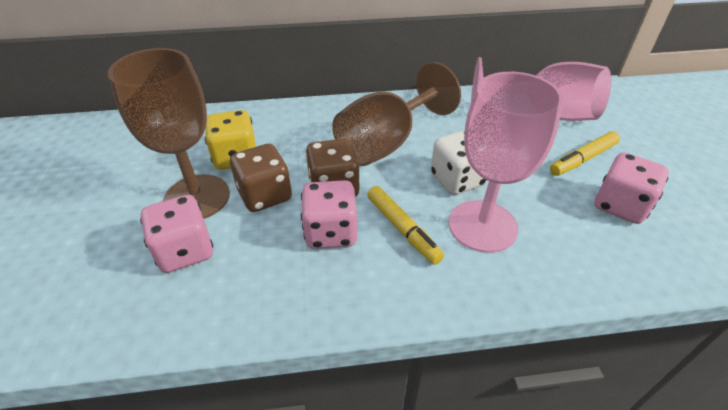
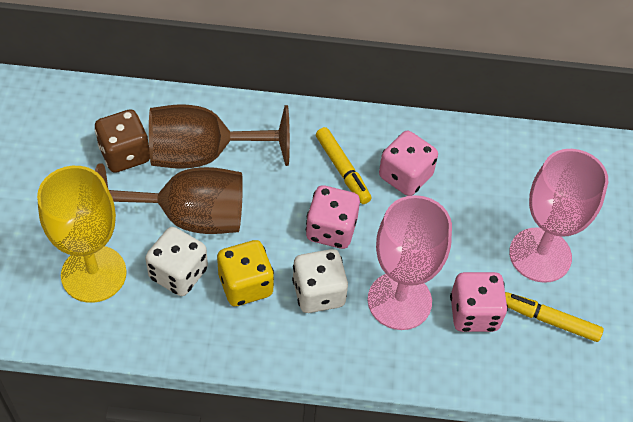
brown dice: [230,144,292,212] [305,138,359,197] = 2 -> [95,109,150,173] = 1
white dice: [431,130,488,195] = 1 -> [145,227,208,296] [292,249,348,313] = 2
yellow goblet: none = 0 -> [37,166,127,303] = 1

